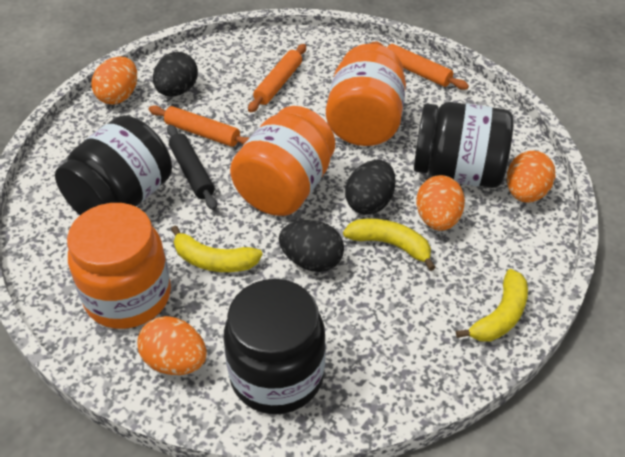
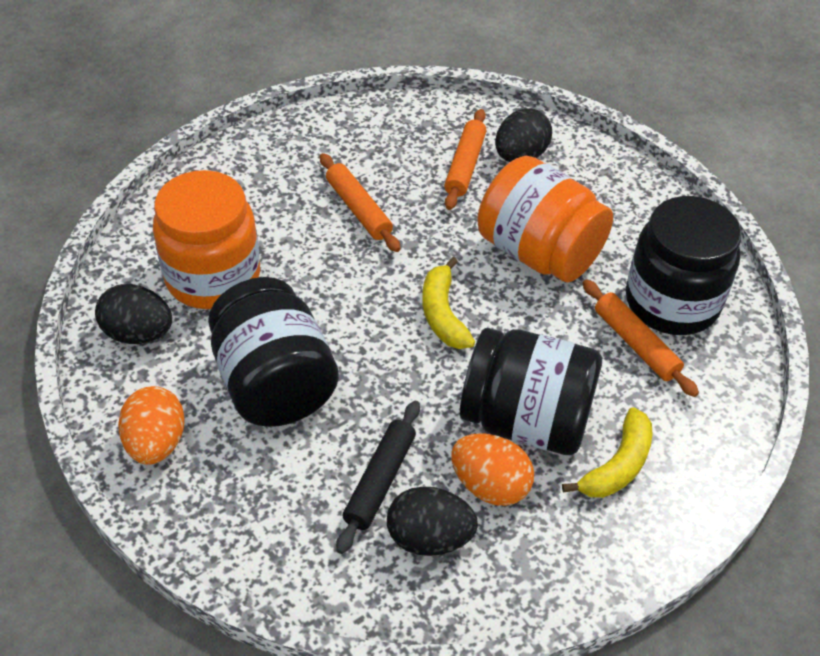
orange egg: [91,56,137,105] [137,316,207,375] [417,175,465,231] [507,151,555,203] = 4 -> [118,386,185,465] [451,434,534,506] = 2
orange jar: [67,203,171,329] [230,106,335,216] [326,44,406,146] = 3 -> [153,170,260,309] [477,156,613,282] = 2
yellow banana: [171,225,263,272] [343,219,436,271] [456,269,528,342] = 3 -> [422,257,475,349] [562,407,652,498] = 2

